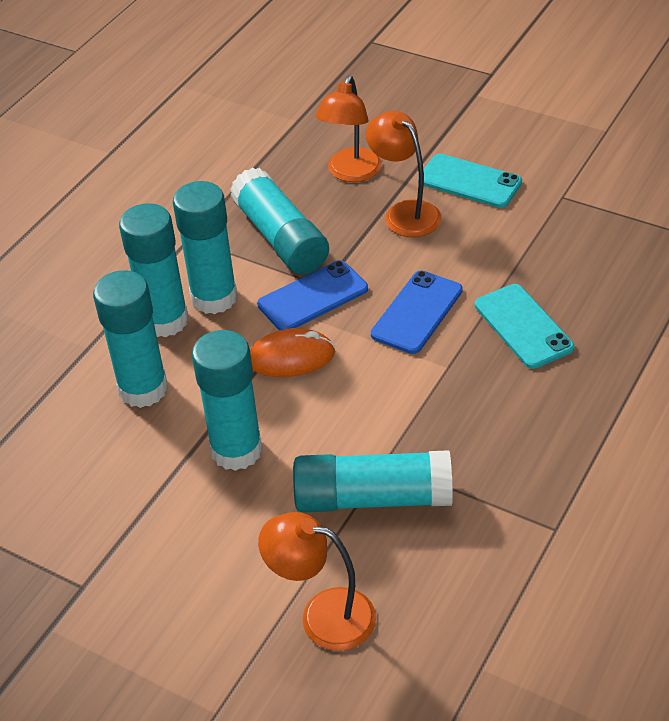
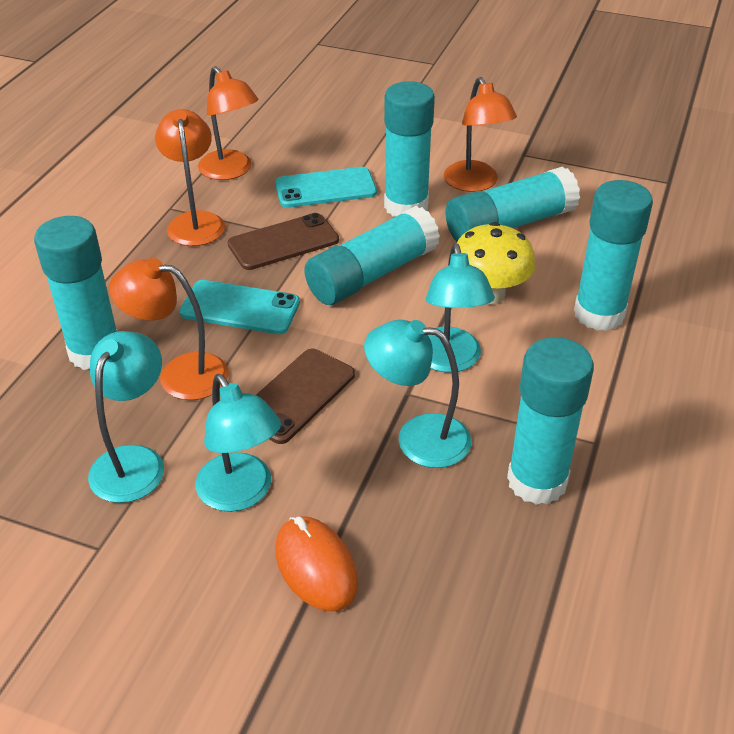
blue phone: [257,260,368,330] [371,271,463,354] = 2 -> none = 0
brown phone: none = 0 -> [227,213,339,270] [256,349,355,444] = 2
orange lamp: [258,512,376,651] [316,76,382,182] [366,111,441,237] = 3 -> [109,258,229,400] [155,109,225,246] [198,66,259,180] [444,77,517,192] = 4
turquoise lamp: none = 0 -> [88,331,164,503] [195,374,281,512] [364,320,471,468] [426,243,495,373] = 4
yellow mushroom: none = 0 -> [456,222,535,304] = 1

